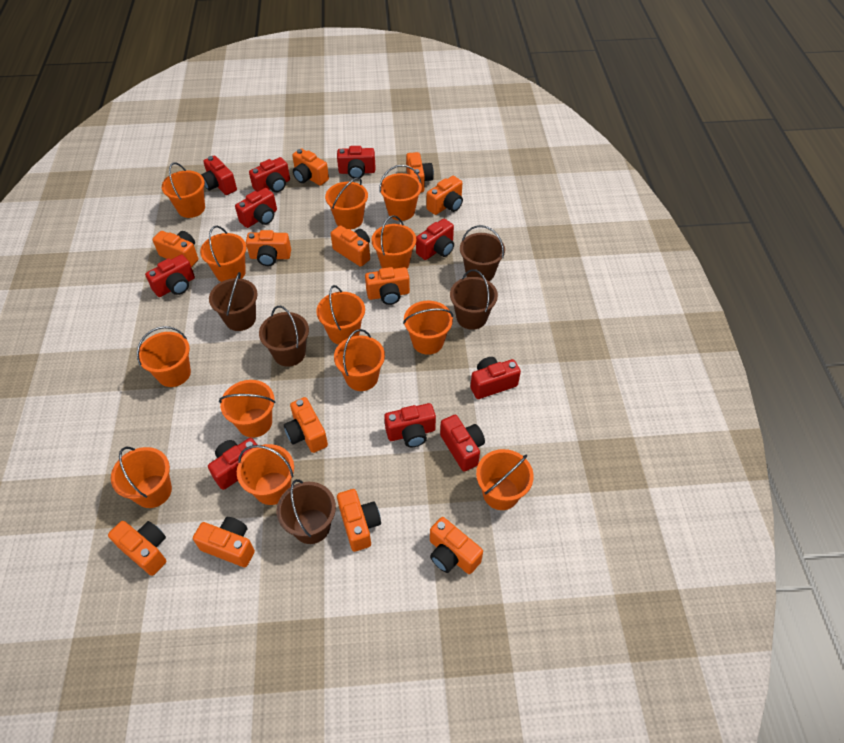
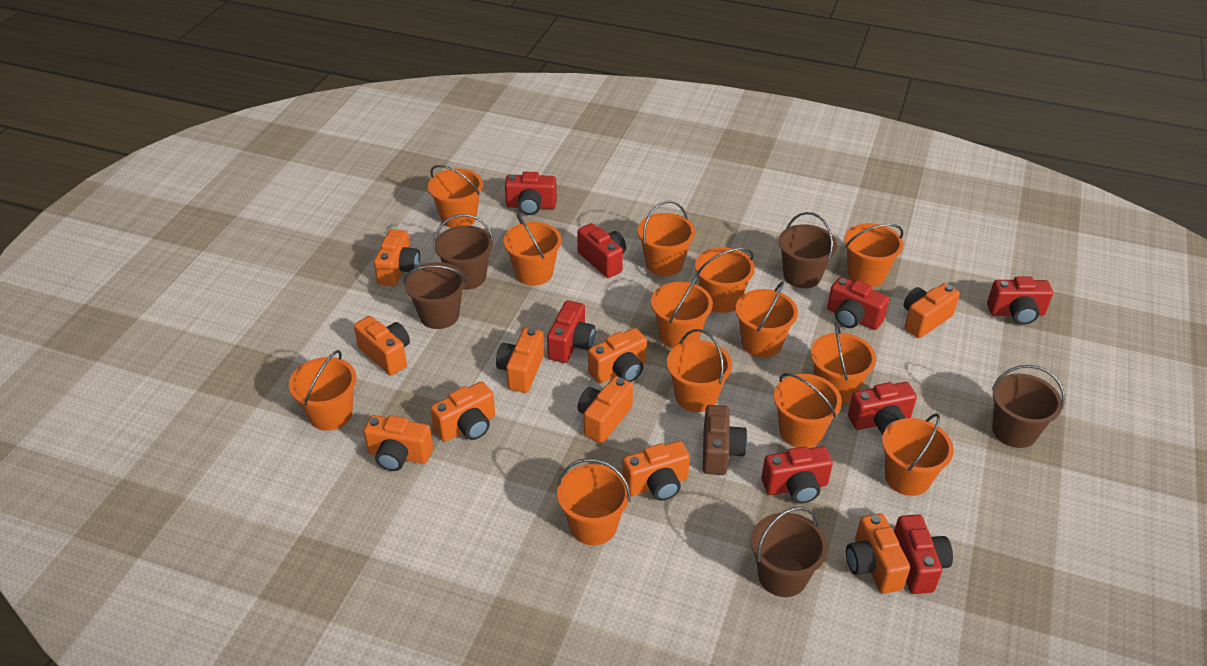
brown camera: none = 0 -> [703,405,747,475] = 1
orange camera: [108,521,166,576] [152,231,198,267] [193,517,255,567] [246,230,291,266] [284,397,328,453] [292,148,329,186] [331,225,370,267] [337,489,381,552] [365,267,410,305] [406,152,434,193] [426,176,463,215] [430,517,483,574] = 12 -> [354,316,410,376] [364,415,433,471] [374,229,420,286] [430,381,495,441] [496,328,544,393] [577,376,633,443] [588,328,647,383] [622,441,690,501] [846,513,910,594] [903,283,960,338] = 10
red camera: [145,254,195,297] [201,156,237,195] [208,438,257,490] [235,188,277,228] [249,157,290,193] [337,146,375,178] [384,403,436,447] [416,219,454,260] [440,415,485,472] [471,357,521,399] = 10 -> [505,172,557,215] [547,300,596,363] [577,223,626,278] [762,446,833,504] [827,277,889,330] [848,382,917,434] [894,514,953,594] [987,277,1053,325] = 8

